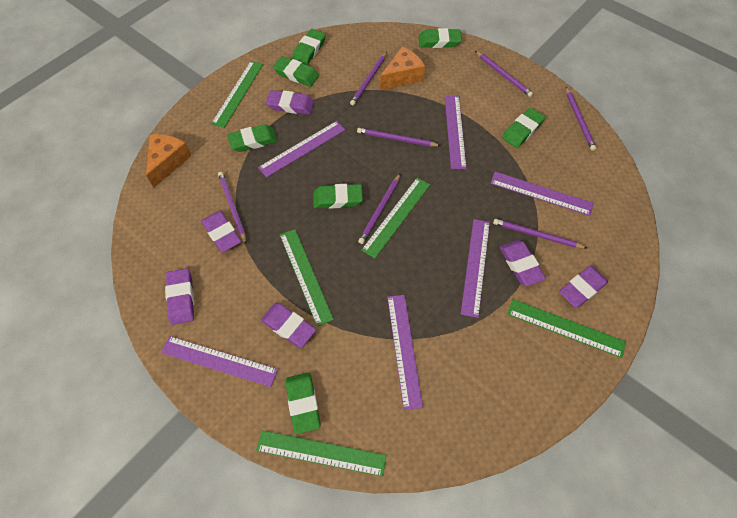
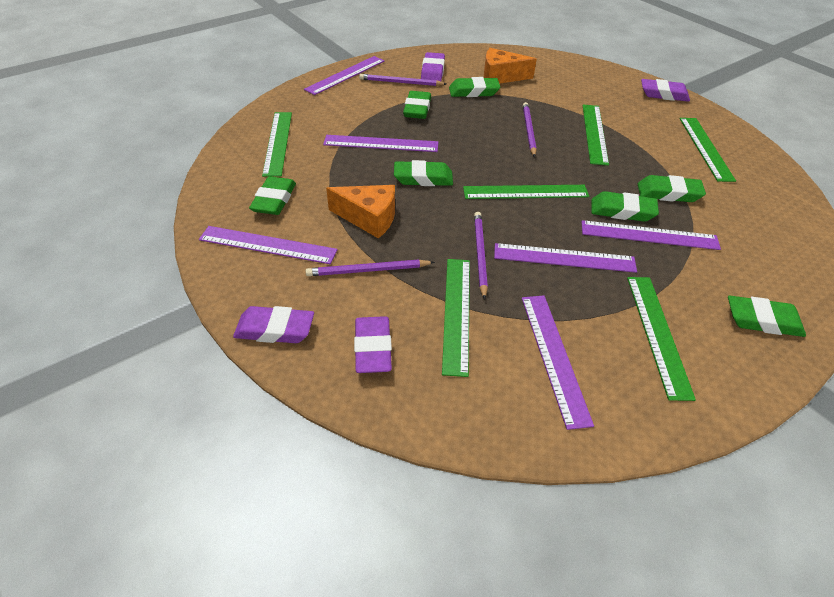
green ruler: [211,61,263,128] [256,430,386,477] [280,229,334,326] [361,178,430,258] [508,299,626,358] = 5 -> [262,112,292,177] [442,259,470,377] [463,185,589,199] [583,105,609,166] [627,277,696,401] [680,118,736,182] = 6
purple eraser: [165,268,194,325] [201,211,241,252] [261,303,316,347] [266,90,314,115] [500,240,546,286] [559,266,608,308] = 6 -> [233,306,314,343] [354,316,392,373] [421,52,445,81] [641,79,690,102] = 4
purple pencil: [218,172,246,244] [350,52,387,106] [357,128,441,147] [358,173,401,244] [475,51,533,97] [493,219,587,248] [566,87,596,151] = 7 -> [306,260,435,276] [359,74,446,86] [474,212,488,300] [523,102,537,157] = 4

